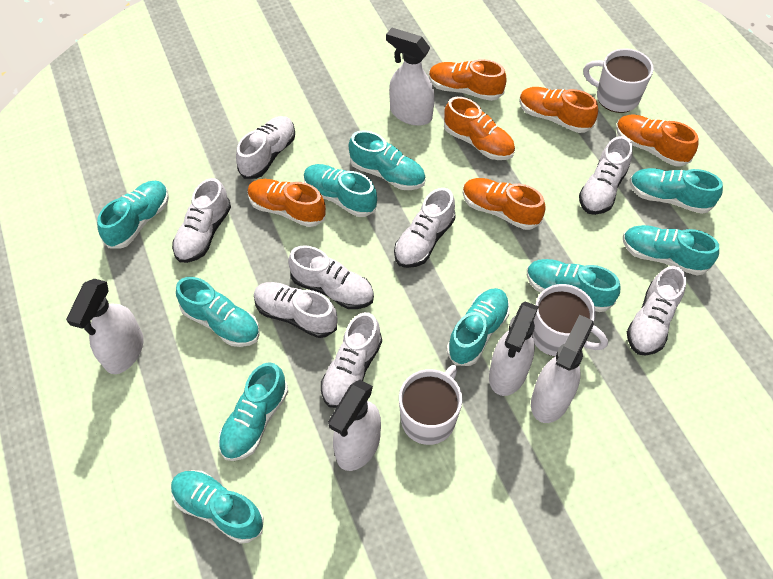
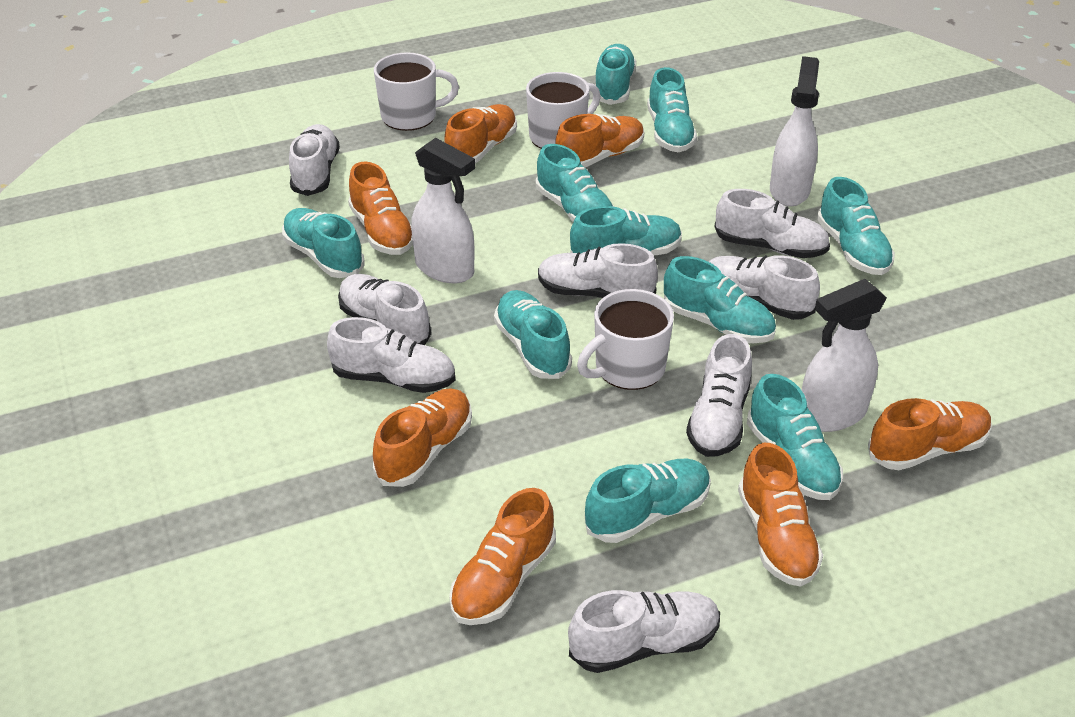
orange shoe: [248,179,326,227] [429,59,506,101] [444,97,515,160] [463,178,546,230] [519,87,598,133] [616,114,698,166] = 6 -> [348,161,413,255] [373,388,472,487] [445,104,517,164] [449,488,556,625] [555,114,644,167] [738,443,823,587] [868,398,992,470] = 7
white spray bottle: [66,279,144,374] [328,380,381,471] [386,28,435,126] [489,301,539,396] [531,315,594,423] = 5 -> [411,138,475,283] [770,56,819,207] [802,279,887,432] = 3

